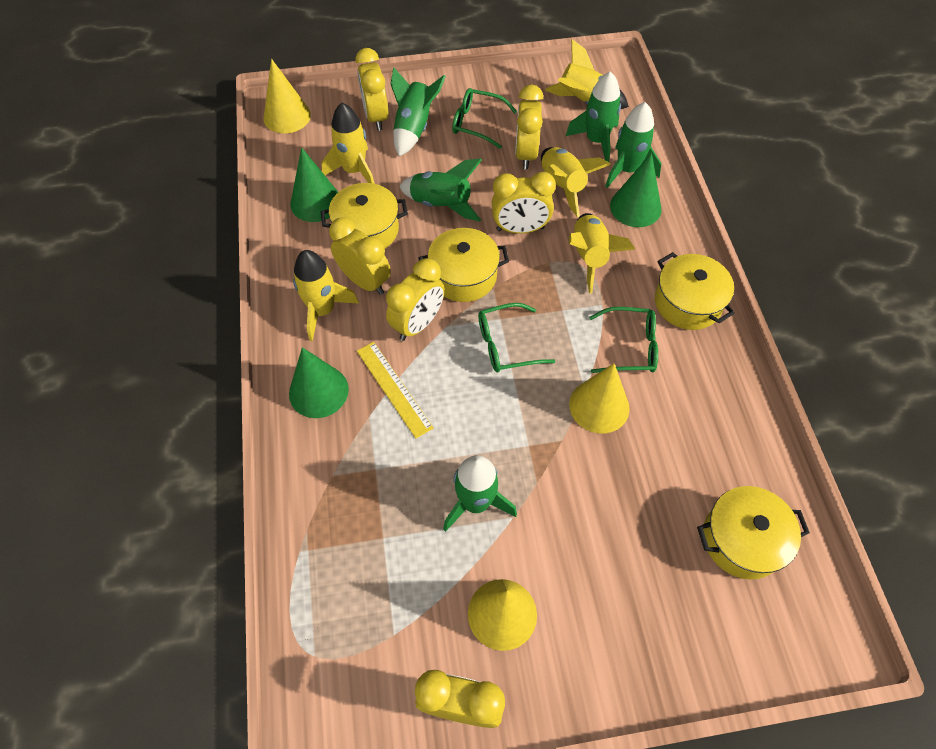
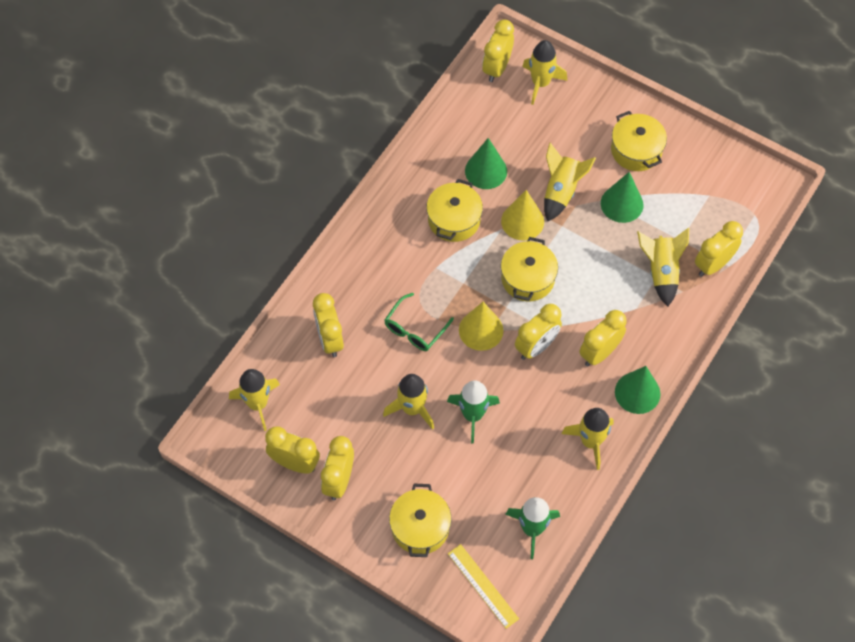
green glasses: [452,88,517,149] [478,303,555,372] [589,307,658,373] = 3 -> [384,293,454,351] = 1
green rocket: [391,68,446,157] [399,158,482,221] [443,455,517,532] [566,71,621,162] [605,102,661,188] = 5 -> [447,380,500,444] [505,497,560,559] = 2
yellow clock: [329,217,391,295] [356,48,389,131] [386,258,445,341] [415,670,505,728] [492,172,556,234] [515,85,543,169] = 6 -> [265,426,320,474] [313,293,344,357] [321,436,354,500] [482,19,514,82] [515,304,562,360] [579,310,627,366] [695,221,743,277] = 7
yellow cone: [263,59,311,133] [468,579,537,651] [569,363,630,434] = 3 -> [459,302,503,351] [501,190,544,240] = 2
yellow rocket: [293,250,359,341] [321,103,374,184] [541,147,611,217] [545,39,629,109] [569,213,635,293] = 5 -> [229,369,280,431] [383,374,434,430] [522,40,567,105] [544,142,596,221] [562,408,614,470] [637,228,689,306] = 6

